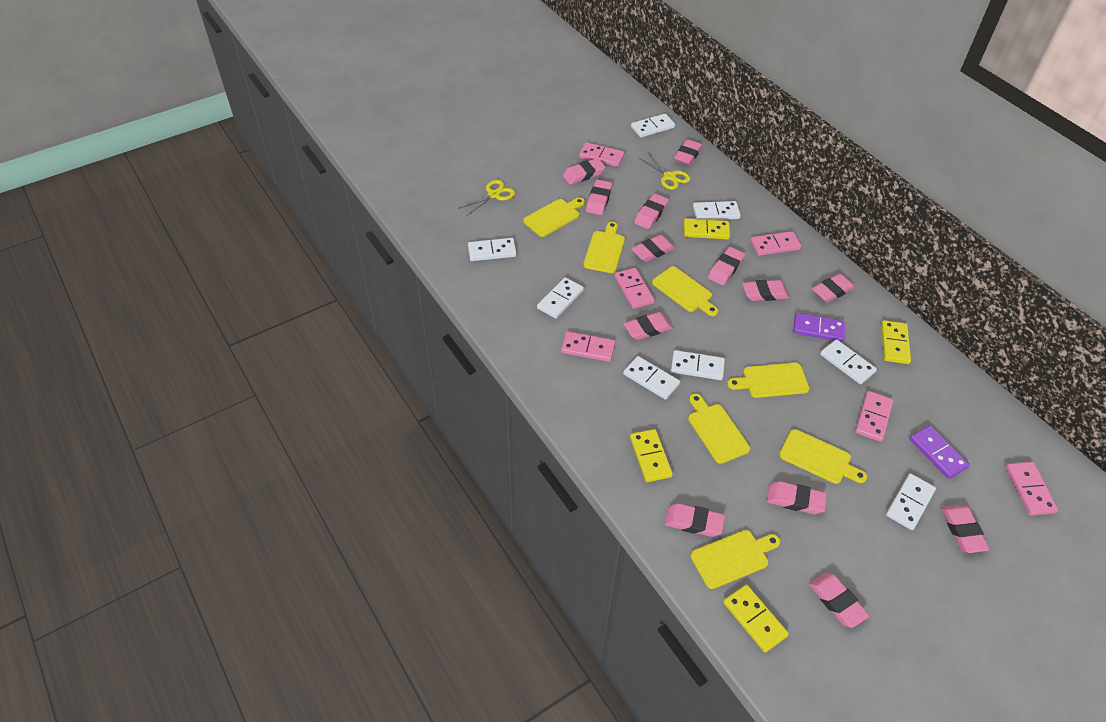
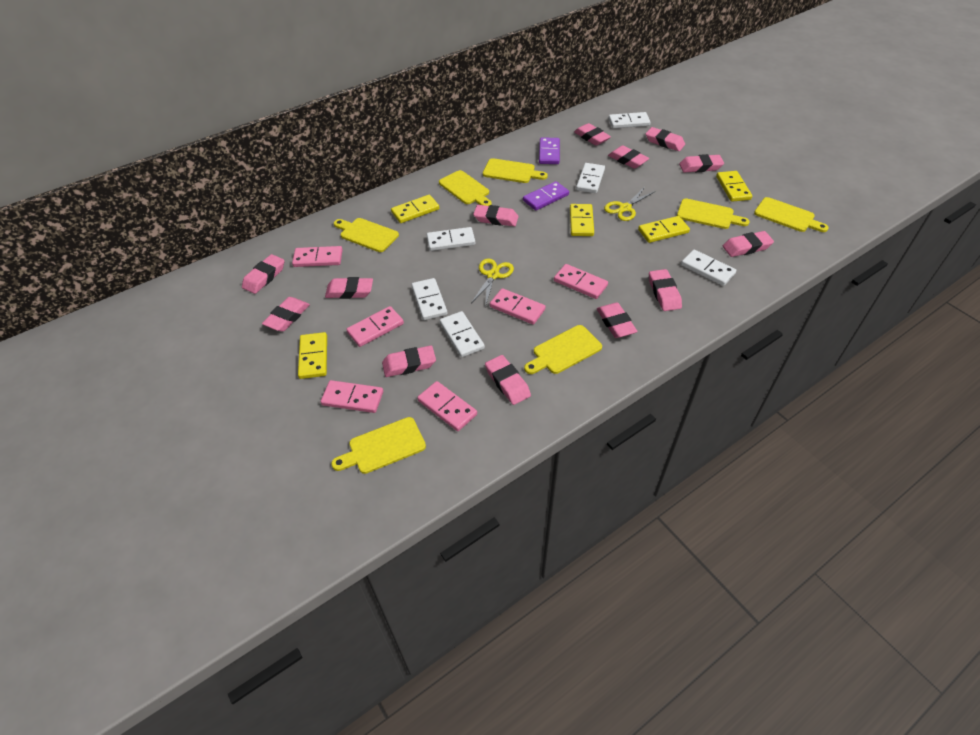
white domino: [468,238,517,261] [537,277,584,319] [623,356,680,400] [631,113,675,138] [671,350,725,380] [693,201,741,220] [820,339,877,384] [886,474,936,530] = 8 -> [412,278,447,320] [427,227,475,251] [440,311,485,357] [576,163,605,193] [608,112,651,128] [681,250,736,286] = 6
yellow domino: [630,429,673,482] [684,218,730,240] [723,585,789,653] [881,320,911,364] = 4 -> [298,332,327,379] [391,195,439,223] [570,204,594,236] [638,216,690,243] [716,171,752,202] = 5

